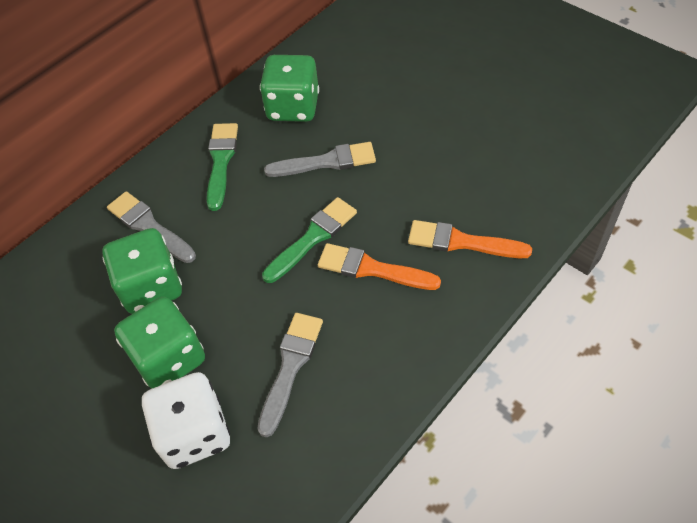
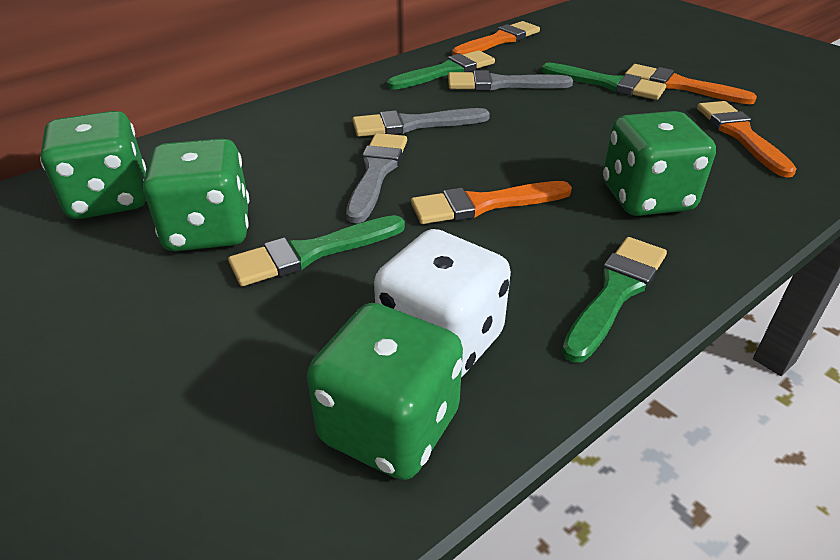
green brush: [207,123,238,211] [262,197,357,283] = 2 -> [228,215,405,286] [387,50,495,90] [541,63,666,100] [562,237,667,363] = 4
green dice: [103,228,182,314] [114,297,205,389] [260,55,319,122] = 3 -> [40,111,146,219] [143,139,249,251] [307,303,463,480] [603,111,716,216] = 4
orange brush: [318,243,441,290] [408,220,532,258] = 2 -> [411,181,572,224] [452,21,540,55] [625,64,757,104] [697,101,797,178] = 4

